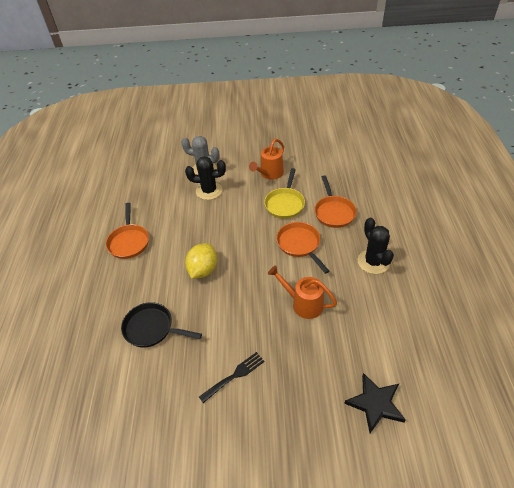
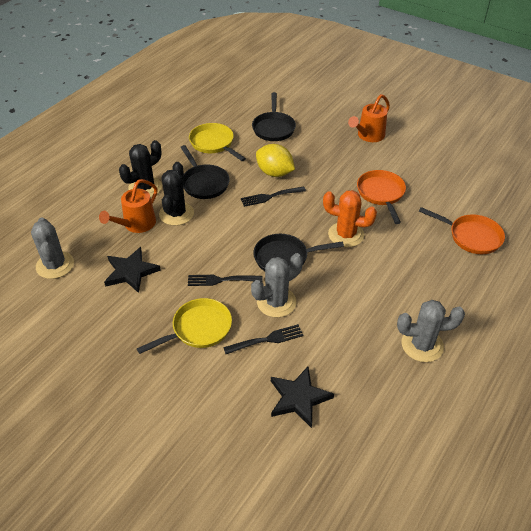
black fork: [199,352,264,403] = 1 -> [188,275,263,286] [223,324,304,354] [241,186,306,207] = 3
black pan: [121,302,202,347] = 1 -> [180,145,230,199] [252,92,296,141] [253,234,344,271] = 3
black star: [344,373,406,433] = 1 -> [104,247,161,293] [271,367,334,428] = 2
grey cactus: [181,136,220,175] = 1 -> [31,218,74,279] [251,253,303,318] [397,300,465,362] = 3
orange cactus: none = 0 -> [323,190,377,247] = 1
orange pan: [106,203,149,259] [276,222,329,274] [314,175,357,228] = 3 -> [357,170,406,224] [419,207,505,254] = 2
yellow pan: [264,168,305,219] = 1 -> [137,298,232,354] [189,123,246,161] = 2

